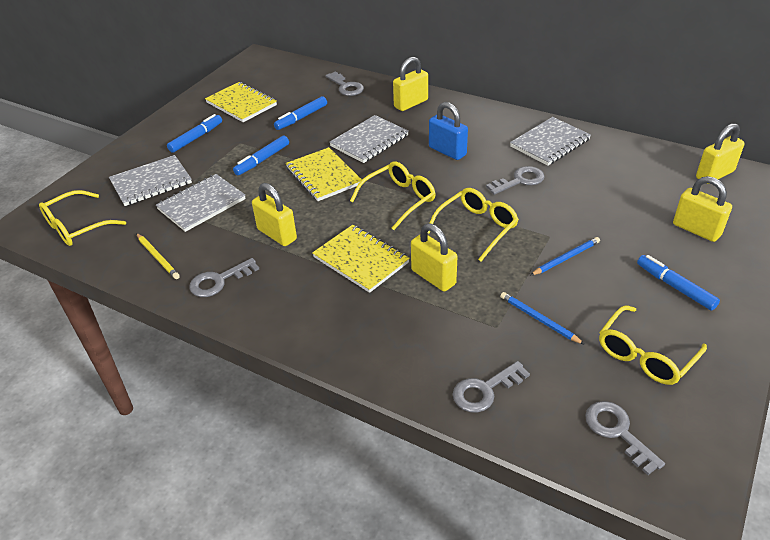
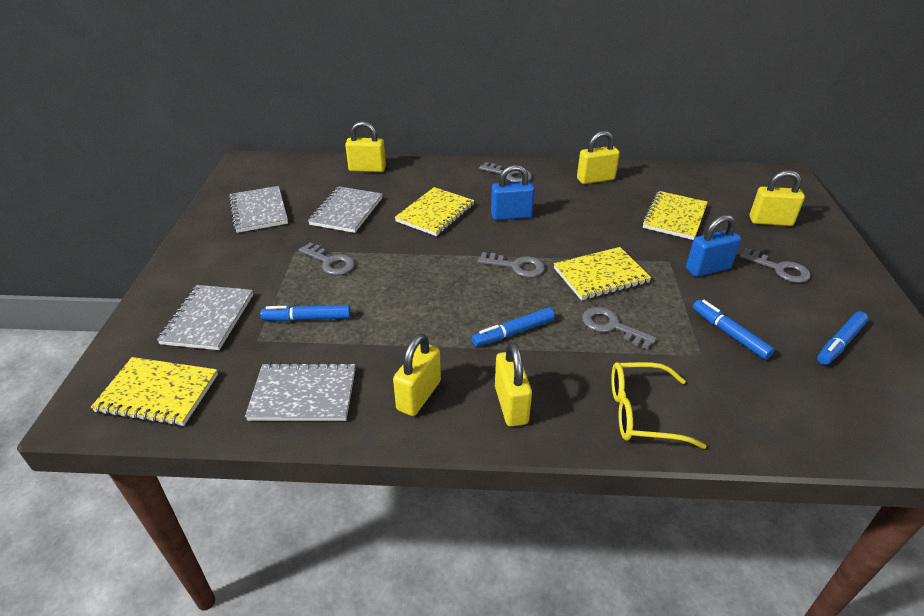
blue padlock: [429,102,468,160] = 1 -> [491,165,535,220] [686,215,741,277] = 2
blue pencil: [500,292,585,345] [530,237,600,276] = 2 -> none = 0
yellow glasses: [39,190,126,246] [350,161,436,230] [428,188,519,261] [599,305,707,385] = 4 -> [611,362,707,449] = 1
yellow notebook: [205,82,277,122] [286,147,362,201] [312,225,410,293] = 3 -> [91,357,218,426] [395,187,474,236] [554,247,651,301] [642,191,708,240] = 4
yellow pencil: [136,233,180,279] = 1 -> none = 0

